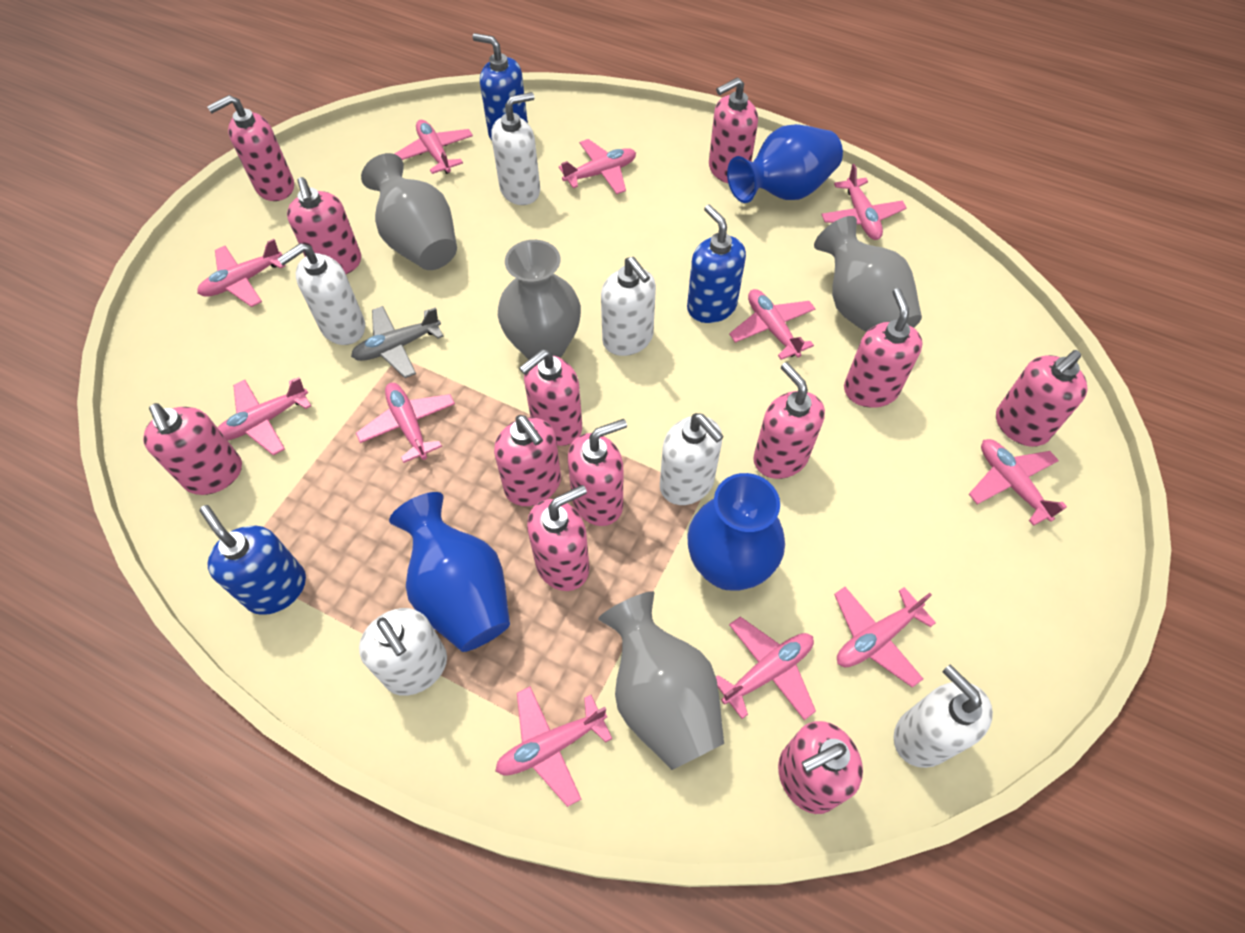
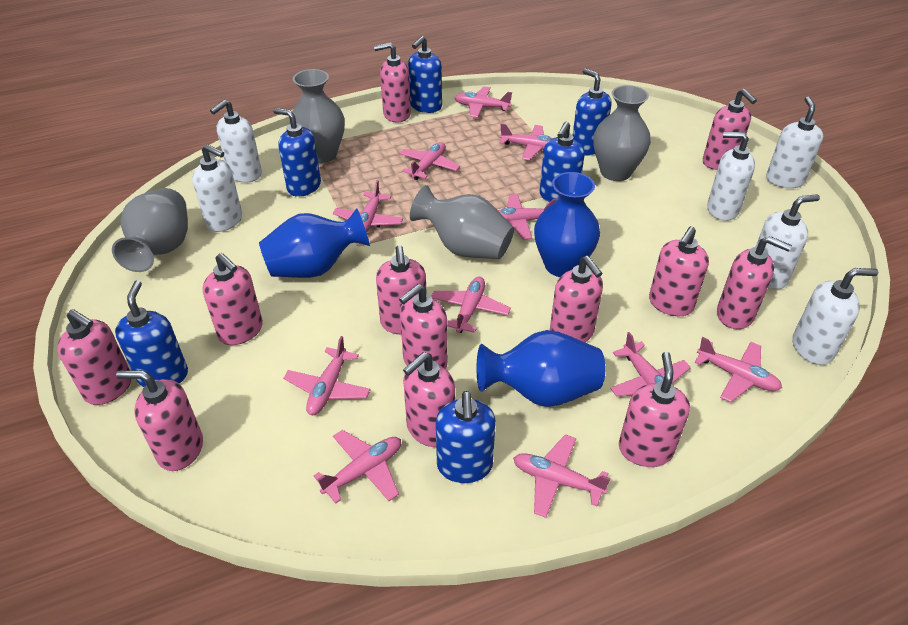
blue soap dispenser: [200,505,306,615] [472,33,528,140] [687,204,746,323] = 3 -> [115,280,188,387] [273,108,321,197] [408,36,442,113] [436,391,496,483] [540,122,585,202] [573,68,612,156] = 6
grey plane: [351,306,444,378] = 1 -> none = 0

